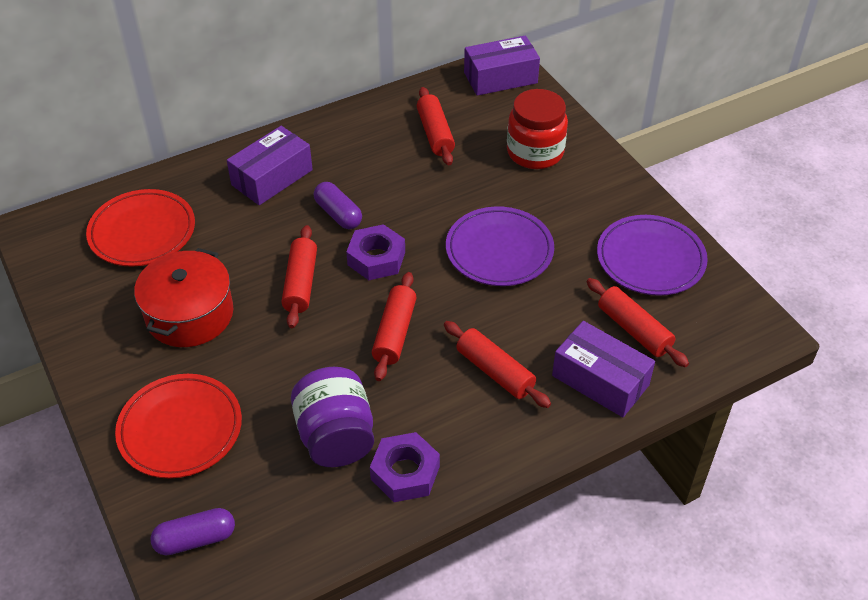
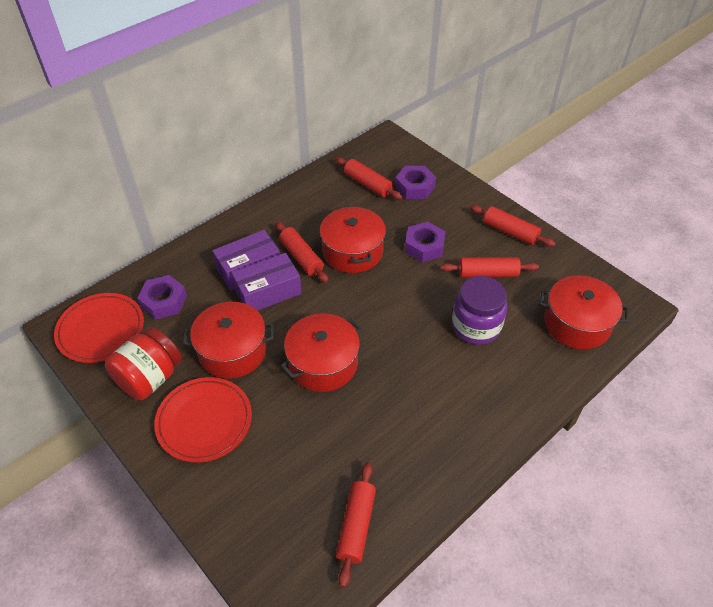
purple box: [227,126,313,205] [464,35,540,96] [552,321,655,417] = 3 -> [212,230,280,291] [231,253,302,311] = 2
purple capsule: [150,508,235,555] [314,182,362,229] = 2 -> none = 0
purple nut: [346,224,405,280] [370,432,440,502] = 2 -> [137,275,187,320] [395,166,436,199] [405,222,446,262] = 3
purple plate: [446,206,554,286] [597,215,708,296] = 2 -> none = 0
red pot: [134,248,233,347] = 1 -> [183,302,274,379] [281,313,362,392] [320,205,386,273] [540,275,629,349] = 4

